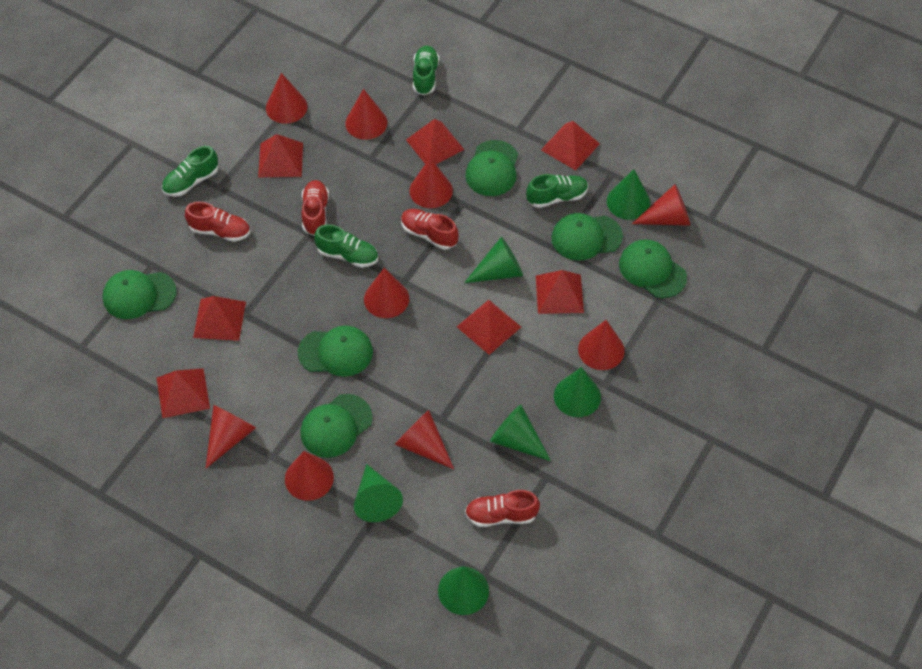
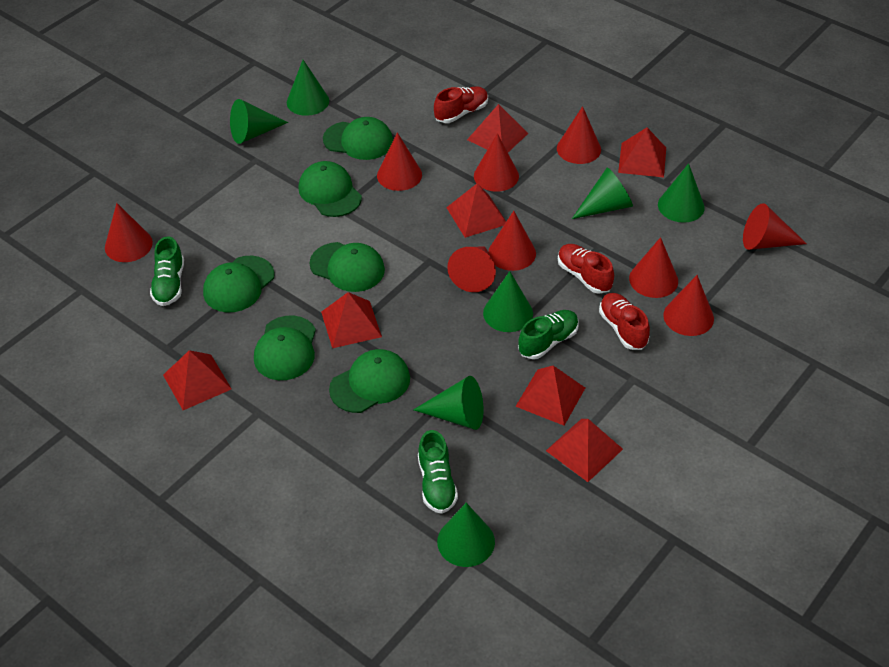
green cone: [354,464,403,522] [438,566,489,615] [464,237,523,283] [490,405,551,461] [554,367,601,417] [607,169,650,220] = 6 -> [230,99,288,144] [287,60,329,116] [413,376,484,430] [437,503,495,567] [483,271,533,332] [572,168,633,219] [658,163,705,223] = 7
green shoe: [162,146,218,197] [314,225,378,268] [413,45,439,95] [526,174,588,208] = 4 -> [150,236,184,306] [418,430,458,514] [518,310,579,359] = 3
red shoe: [185,202,250,242] [301,180,329,235] [401,209,459,250] [465,490,540,527] = 4 -> [434,86,488,123] [558,244,614,294] [599,293,650,350] = 3

